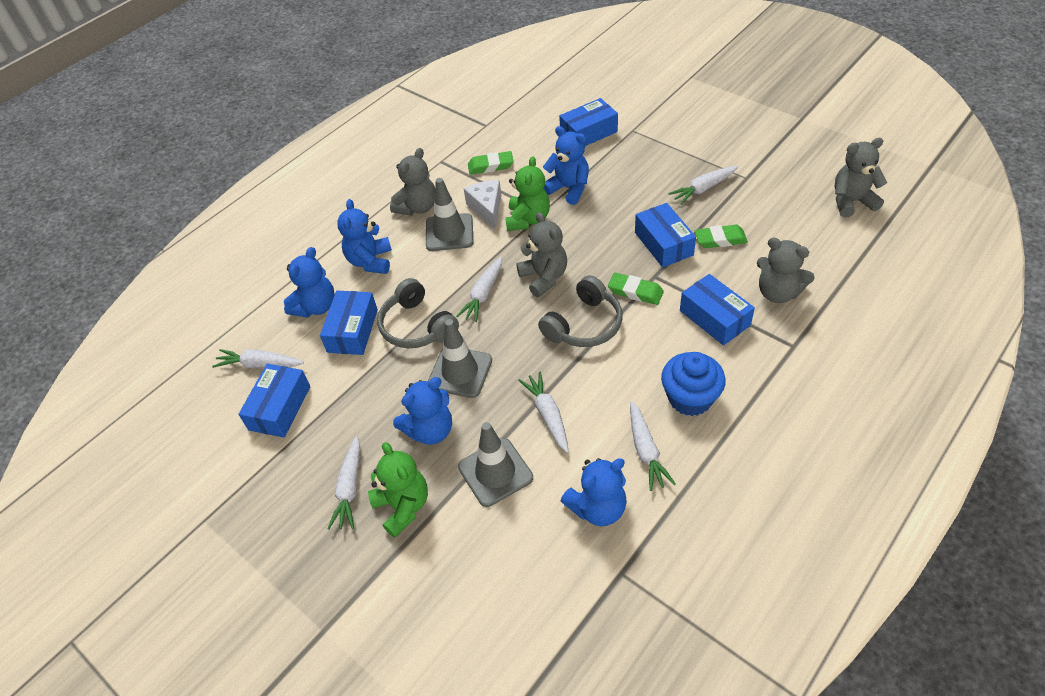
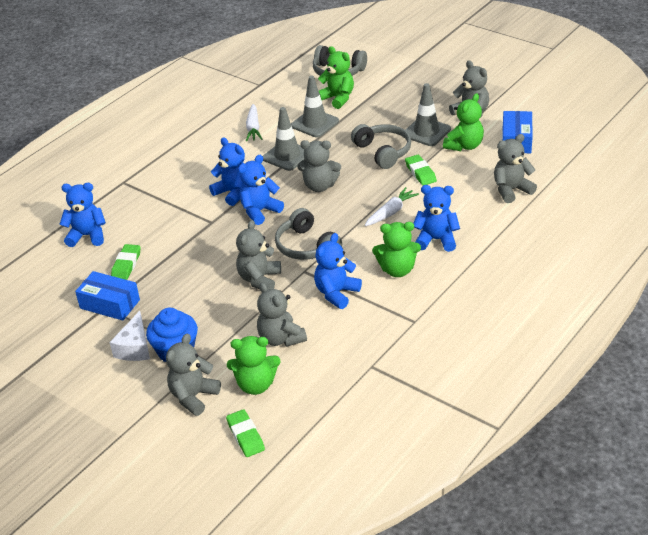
blue box: [238,364,310,438] [320,291,378,355] [559,98,618,146] [635,203,696,267] [680,274,755,345] = 5 -> [75,271,140,321] [502,111,533,153] = 2
green teddy bear: [368,442,428,538] [505,156,550,231] = 2 -> [227,336,281,395] [318,46,354,109] [372,222,421,277] [443,93,484,151] = 4
grey headphones: [377,278,459,348] [538,275,623,347] = 2 -> [275,208,342,260] [313,45,367,76] [351,124,411,169] = 3
grey teddy bear: [390,148,435,216] [516,212,567,297] [757,238,815,303] [834,138,887,217] = 4 -> [166,334,221,416] [236,220,281,289] [257,283,307,347] [297,140,341,192] [449,60,489,118] [494,134,537,203] = 6
white carrot: [212,349,304,368] [327,436,360,529] [456,257,502,322] [519,372,568,453] [630,401,676,491] [668,166,738,205] = 6 -> [246,104,262,141] [364,187,419,226] = 2

